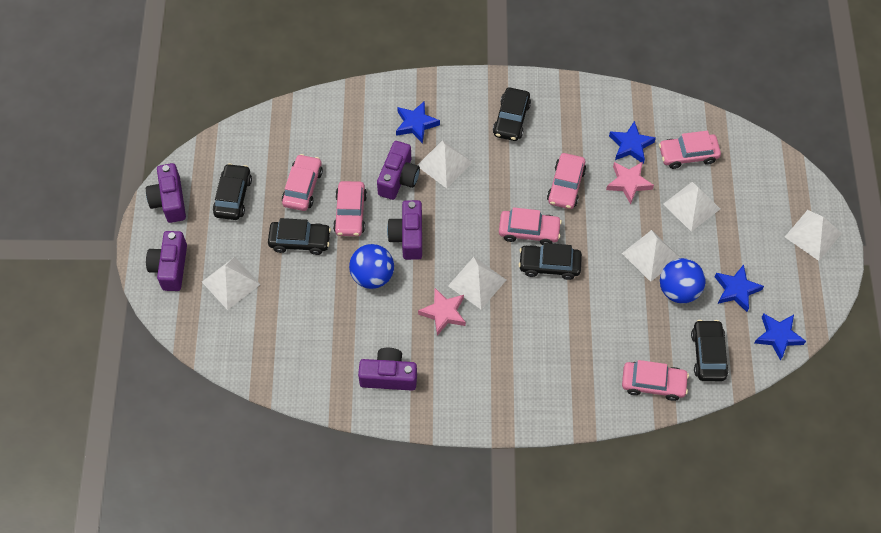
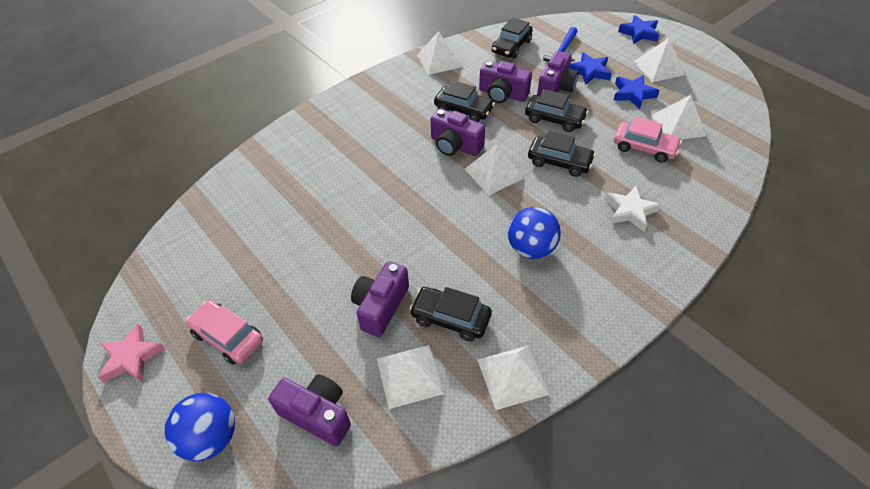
blue hammer: none = 0 -> [543,27,577,62] = 1
blue star: [396,101,440,144] [609,121,656,164] [715,265,764,312] [755,313,806,361] = 4 -> [570,52,612,85] [614,75,659,109] [618,15,659,44] = 3
pink car: [282,154,323,211] [333,181,367,236] [499,207,562,245] [547,153,586,209] [622,360,689,401] [659,131,721,169] = 6 -> [186,300,263,365] [614,117,682,163] = 2
pink star: [418,288,466,336] [606,162,654,204] = 2 -> [98,323,165,383] = 1
white star: none = 0 -> [605,186,661,231] = 1

